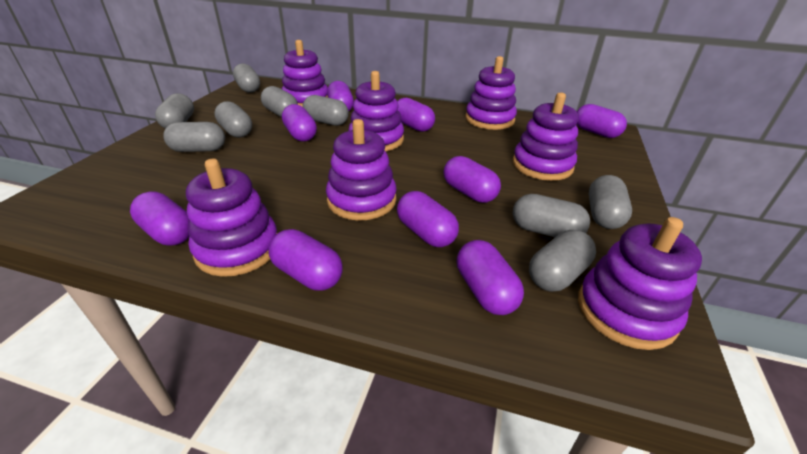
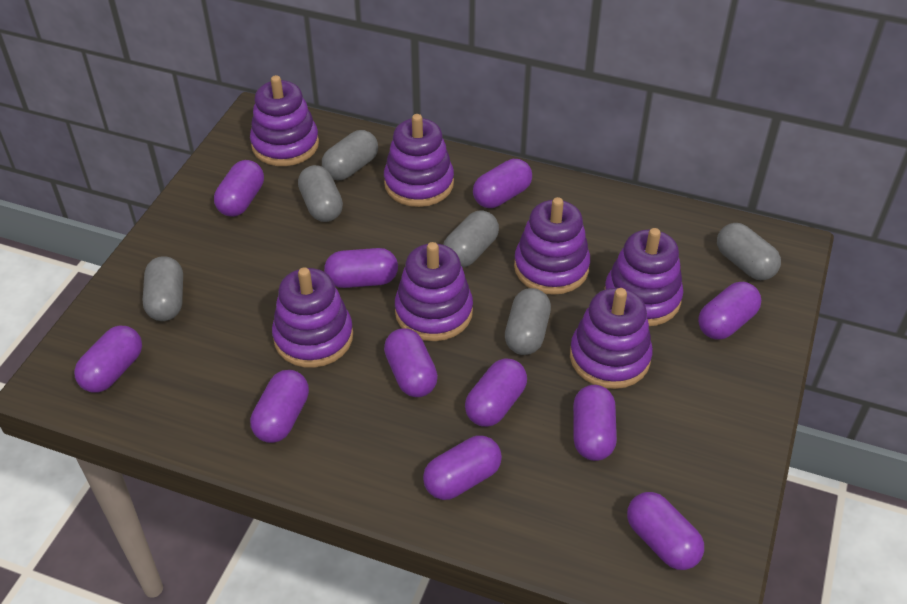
grey capsule: [155,93,194,129] [163,122,225,152] [214,101,252,138] [233,63,260,93] [261,86,298,117] [302,95,349,126] [513,194,590,237] [529,230,596,292] [589,175,632,229] = 9 -> [143,256,183,321] [298,165,343,222] [322,130,378,180] [443,210,499,267] [505,288,551,355] [717,223,781,280] = 6
purple capsule: [130,191,189,246] [268,229,343,291] [282,104,317,142] [327,81,354,111] [397,191,459,247] [398,98,435,132] [444,156,501,203] [457,240,524,315] [576,104,627,138] = 9 -> [74,326,142,393] [214,160,264,217] [250,370,309,443] [324,248,398,288] [384,328,438,397] [423,436,502,500] [465,358,527,427] [473,159,532,208] [573,385,617,461] [627,492,704,570] [698,282,761,340] = 11

